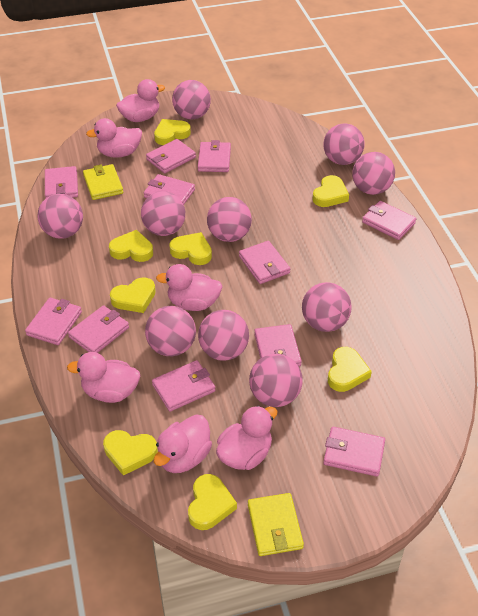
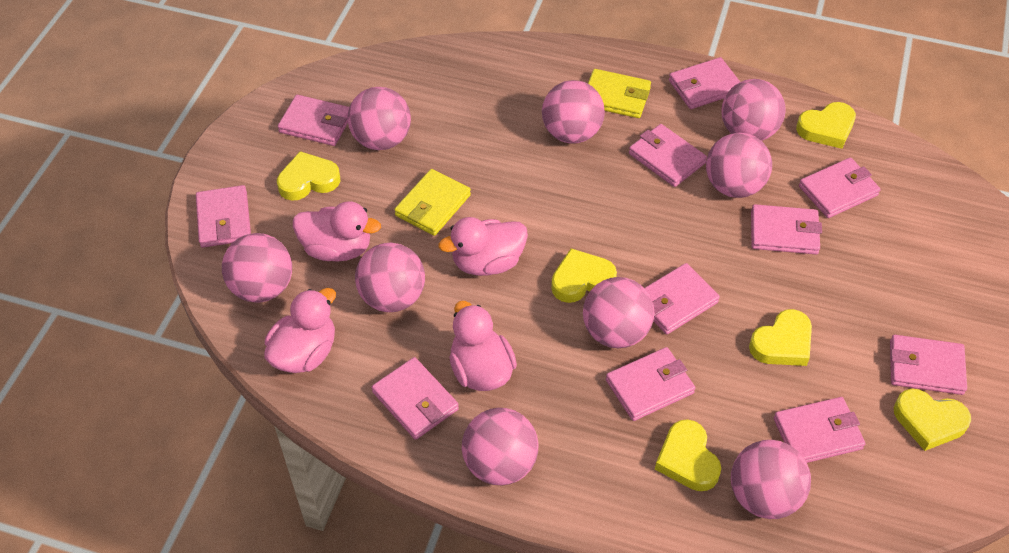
pink ball: [37,194,83,239] [141,191,185,236] [145,306,196,356] [172,80,211,119] [198,310,249,361] [207,197,252,242] [249,354,303,407] [302,282,352,332] [323,123,365,165] [352,152,395,195] = 10 -> [222,233,292,303] [347,87,411,150] [355,243,425,312] [462,408,539,485] [542,80,605,144] [583,277,654,348] [706,132,772,198] [721,79,786,141] [731,440,811,519] = 9
pink duck: [67,352,140,403] [86,118,142,158] [116,79,165,122] [154,415,212,473] [156,264,222,311] [216,406,278,470] = 6 -> [264,288,336,373] [293,201,381,262] [438,217,528,276] [449,301,517,391] = 4
yellow heart: [103,430,158,476] [109,230,153,262] [110,277,156,313] [154,119,191,145] [169,232,212,265] [188,474,237,530] [312,175,349,207] [328,347,372,392] = 8 -> [277,151,340,201] [551,249,617,303] [655,419,721,491] [749,309,812,366] [796,102,856,149] [894,389,971,451] = 6

